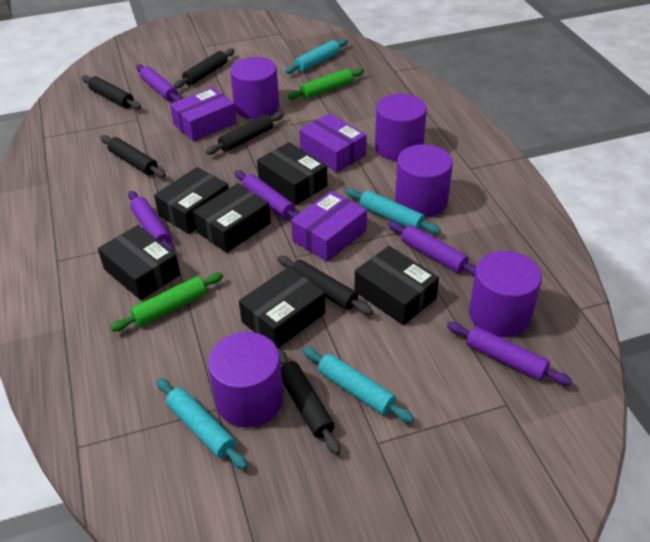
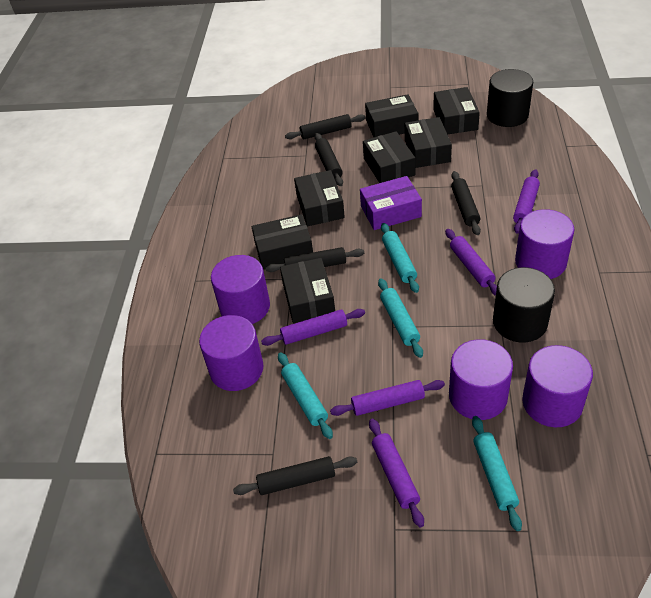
black box: [98,225,180,300] [154,167,229,234] [193,183,271,253] [239,267,325,348] [257,142,327,205] [354,246,439,325] = 6 -> [252,214,313,270] [280,258,335,323] [294,170,345,226] [363,131,416,183] [365,94,418,137] [405,117,452,168] [433,87,480,134] = 7
black cylinder: none = 0 -> [487,69,533,127] [493,267,555,343] = 2
black rolling pin: [81,75,141,110] [100,135,166,178] [174,48,235,88] [206,112,284,155] [277,256,373,315] [277,348,340,455] = 6 -> [233,456,357,495] [265,247,364,272] [285,114,366,139] [315,133,343,186] [451,171,481,235] = 5
green rolling pin: [110,273,223,331] [287,68,364,100] = 2 -> none = 0
purple box: [170,87,237,141] [291,191,367,262] [299,113,367,172] = 3 -> [360,176,422,230] = 1

